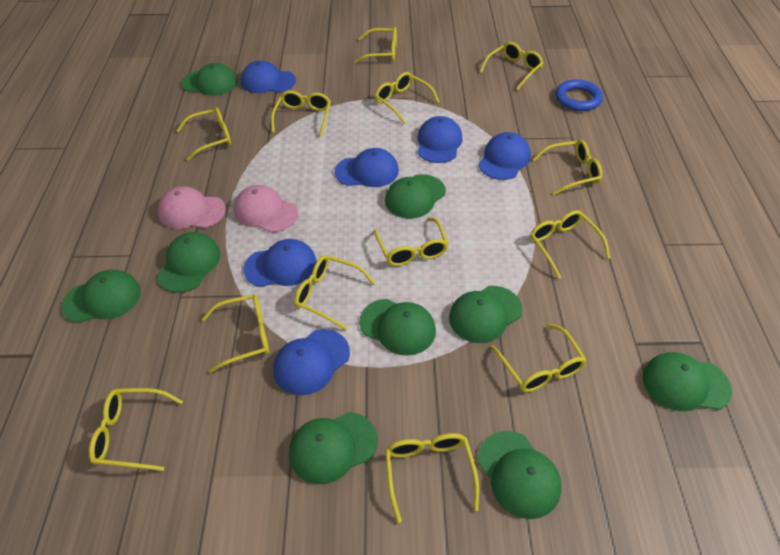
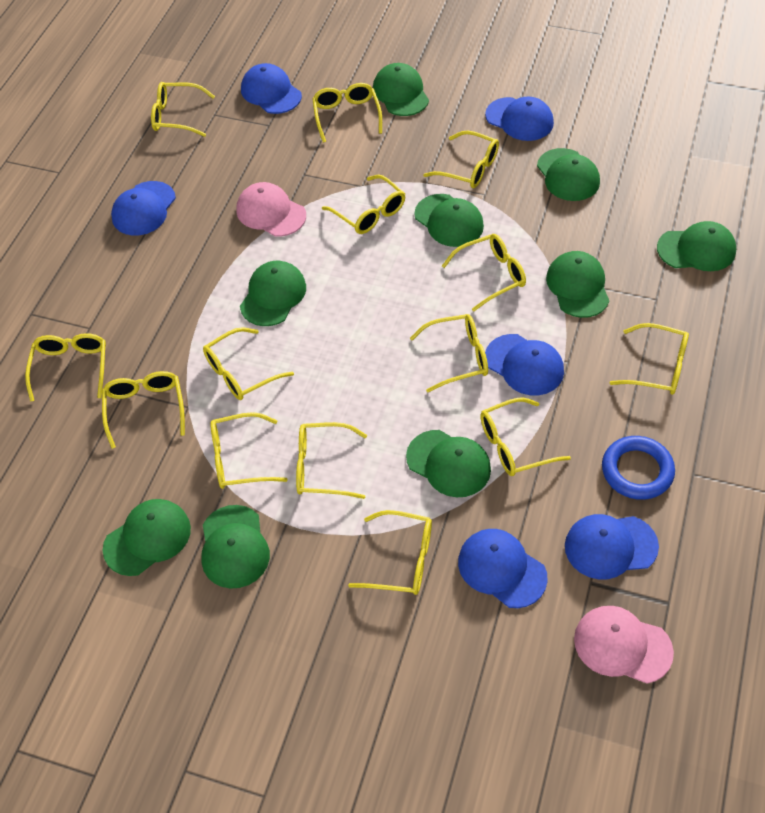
yellow glasses: [89,388,183,471] [177,107,231,161] [202,294,269,373] [271,90,331,137] [294,255,376,331] [354,27,397,64] [374,218,449,266] [375,72,440,124] [385,433,479,523] [480,42,543,90] [491,324,587,392] [530,210,610,279] [533,140,602,195] = 13 -> [25,333,106,402] [102,371,185,449] [151,82,215,137] [203,327,294,400] [210,412,288,489] [296,422,367,499] [312,83,382,143] [322,175,405,234] [348,510,432,595] [410,314,488,392] [423,131,499,188] [442,234,526,311] [480,398,571,476] [610,323,689,395] = 14

